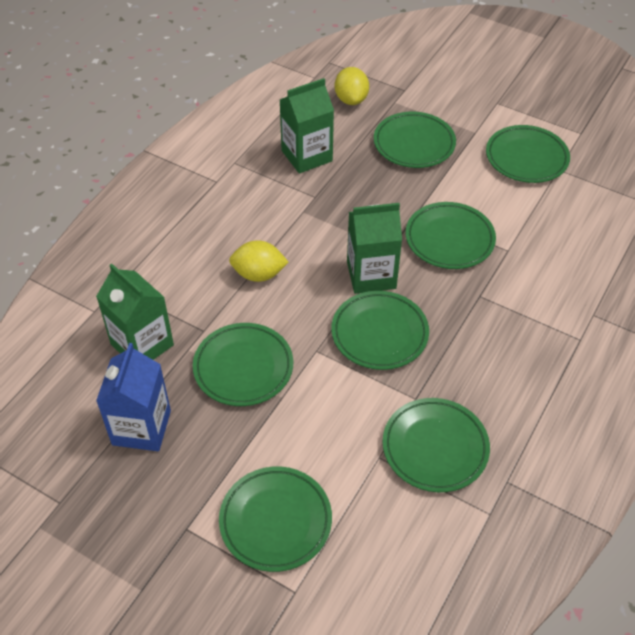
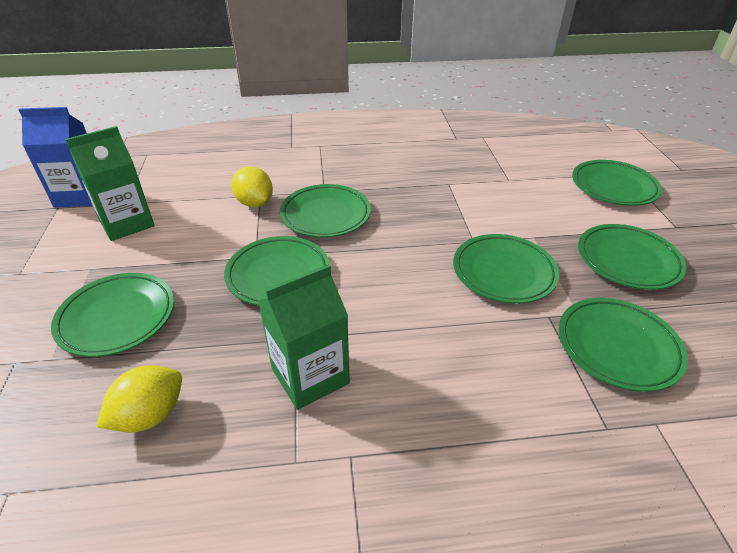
green carton: [96,264,174,360] [280,78,334,174] [347,203,402,294] = 3 -> [66,126,155,241] [258,264,350,410] = 2

